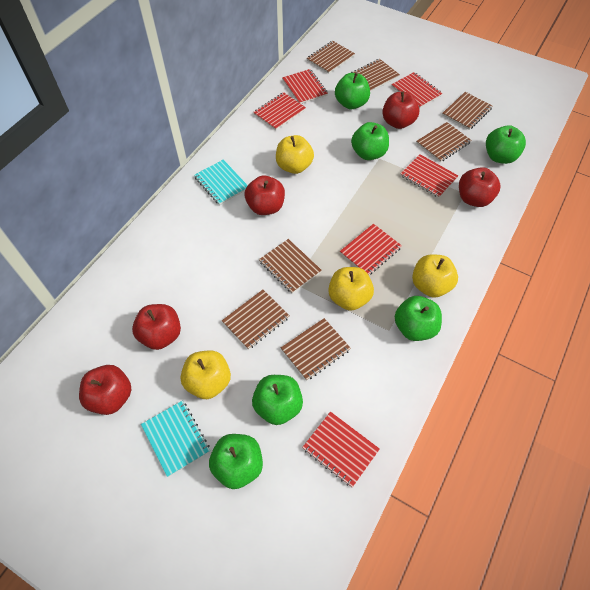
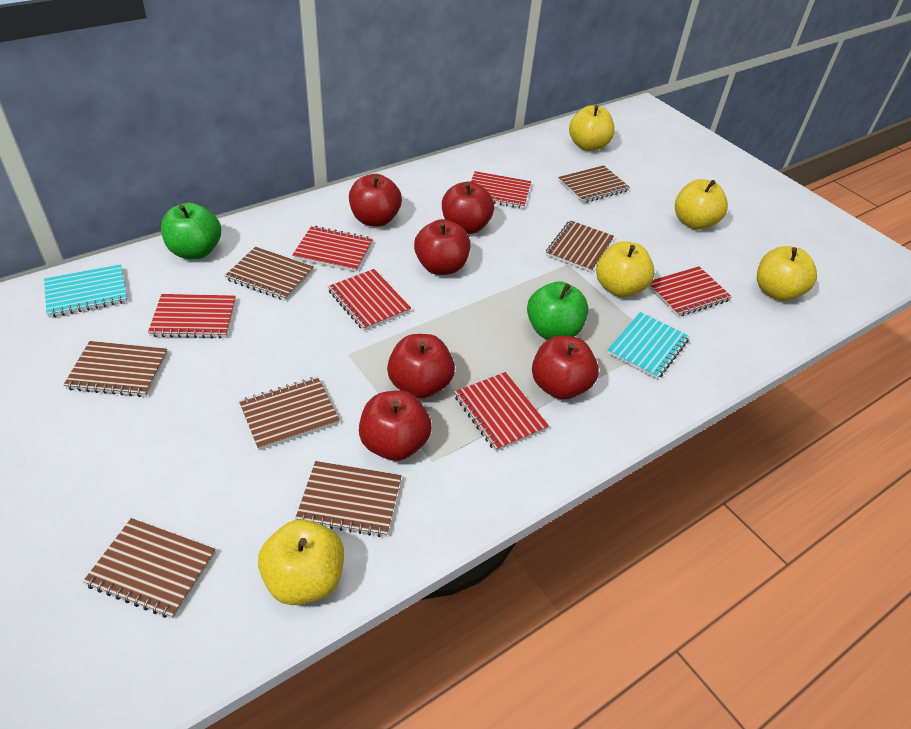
green apple: [209,434,263,489] [252,375,303,425] [335,73,370,109] [351,122,389,160] [395,296,442,341] [486,125,526,164] = 6 -> [161,202,221,259] [527,282,589,340] = 2
red apple: [79,365,131,415] [132,304,181,350] [245,175,285,215] [382,91,419,129] [459,167,501,207] = 5 -> [349,174,402,227] [359,390,432,461] [387,334,455,399] [414,219,471,275] [442,181,494,234] [532,336,599,400] = 6
yellow apple: [181,351,231,399] [276,135,314,174] [328,267,374,311] [412,254,458,298] = 4 -> [258,519,344,605] [569,105,615,151] [596,241,655,297] [675,179,728,230] [757,246,817,301] = 5

